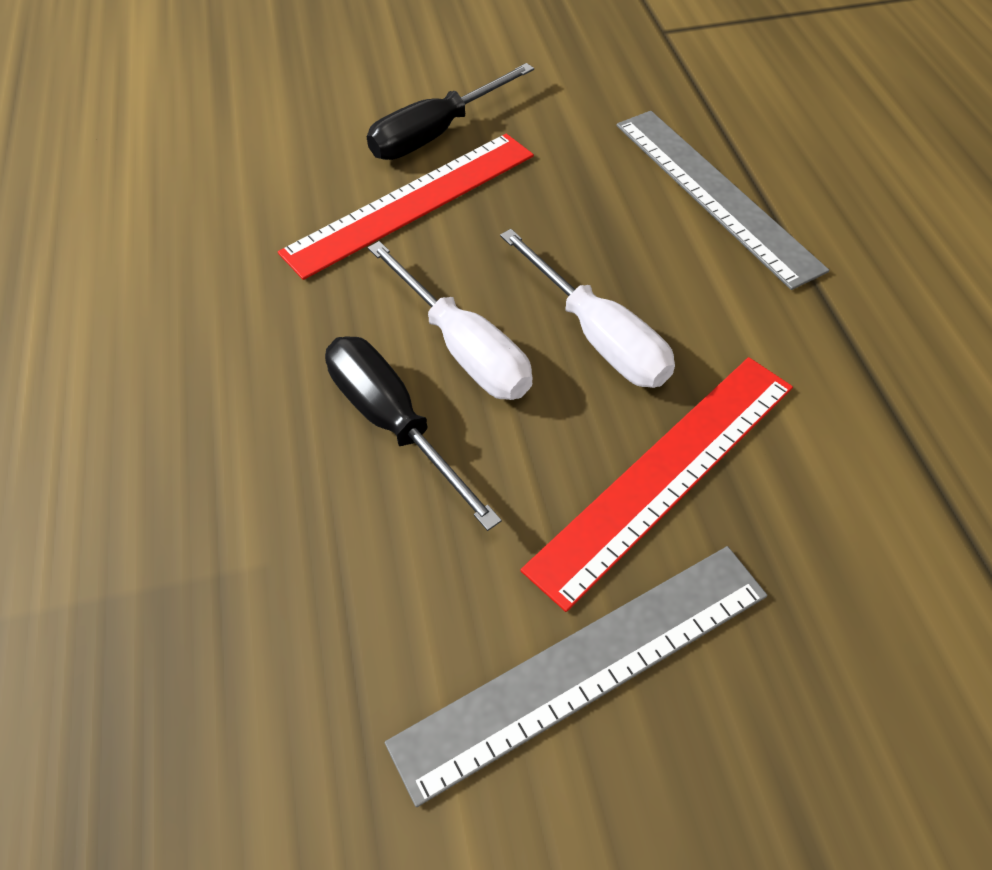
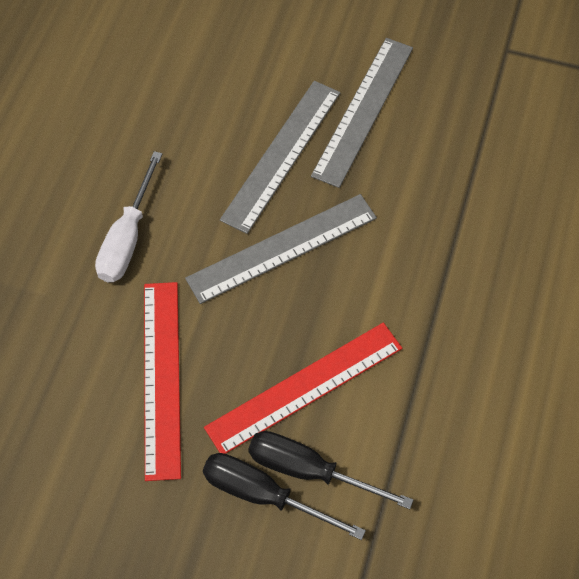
grey ruler: [385,546,767,807] [617,111,829,290] = 2 -> [185,194,377,304] [220,81,340,234] [311,38,413,188] = 3
white screwdriver: [368,241,533,400] [500,229,675,388] = 2 -> [95,151,162,282] = 1

